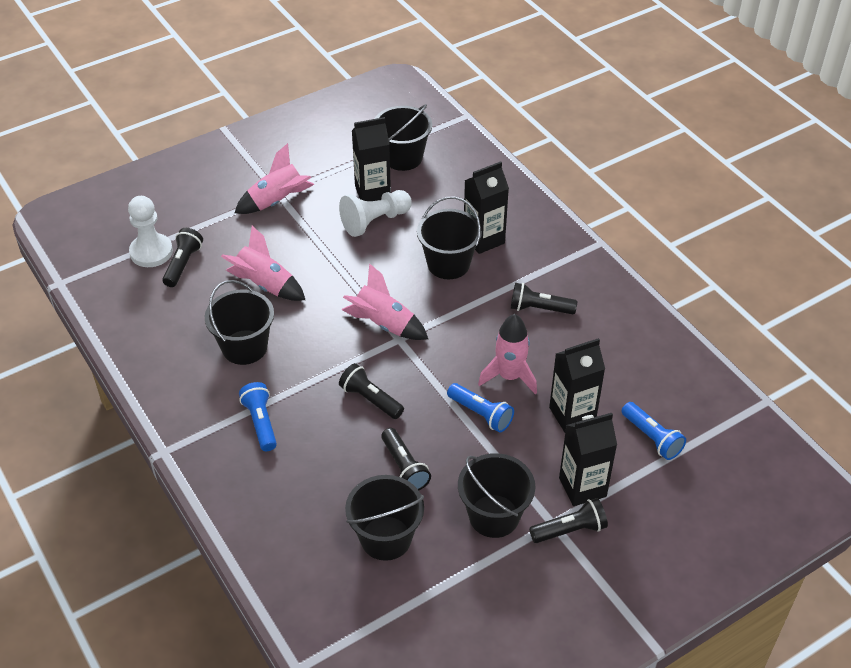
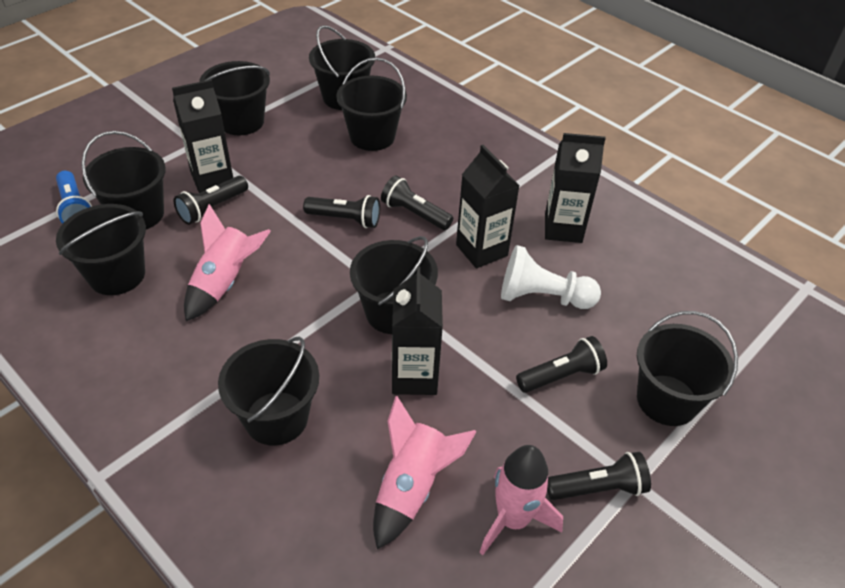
black bucket: [205,280,274,365] [345,475,424,561] [374,104,432,171] [417,197,482,279] [458,453,536,538] = 5 -> [56,204,146,295] [81,131,166,229] [199,61,270,135] [218,336,319,446] [309,25,375,110] [337,57,407,151] [350,236,438,334] [637,311,738,426] = 8
blue flashlight: [239,382,277,451] [447,383,514,433] [622,402,686,460] = 3 -> [56,171,92,224] = 1
pink rocket: [221,226,305,301] [235,143,314,214] [342,263,428,340] [478,314,537,395] = 4 -> [184,204,271,321] [373,396,476,549] [479,445,563,555] = 3
white pawn: [128,196,173,267] [339,190,412,237] = 2 -> [501,245,601,309] = 1

